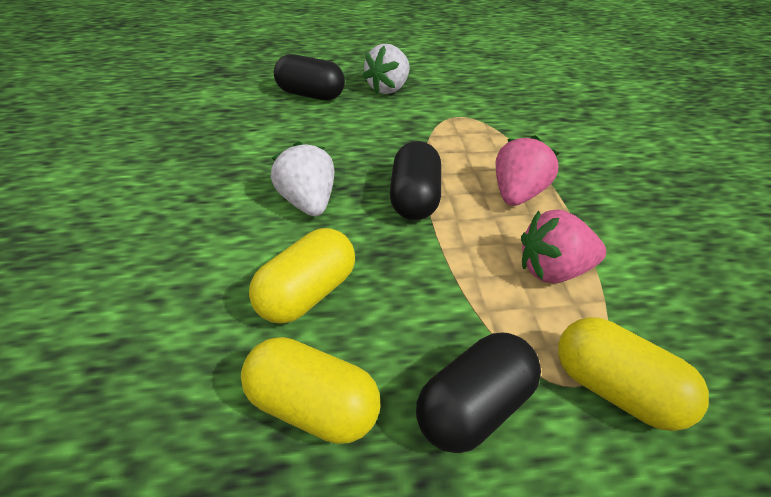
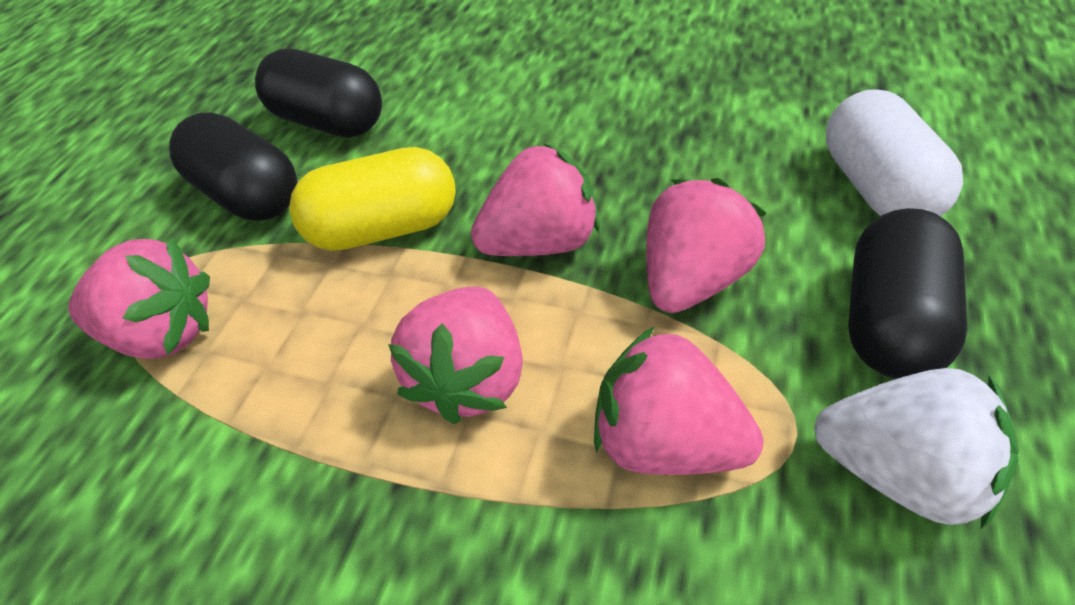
pink strawberry: [496,135,559,206] [521,209,606,283] = 2 -> [68,238,210,359] [388,286,523,424] [471,143,600,256] [594,326,764,475] [646,178,767,313] = 5
white capsule: none = 0 -> [826,89,963,217] = 1
white strawberry: [271,141,335,216] [362,44,410,94] = 2 -> [814,368,1019,529] = 1
yellow capsule: [241,337,381,444] [249,228,355,324] [558,317,709,431] = 3 -> [289,147,456,251] = 1

